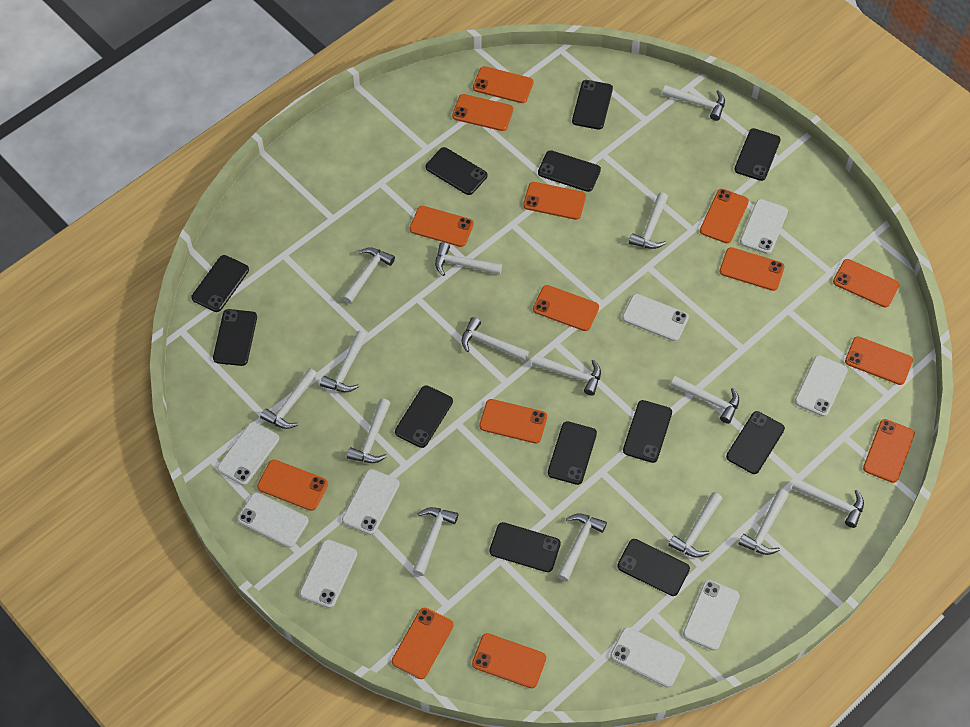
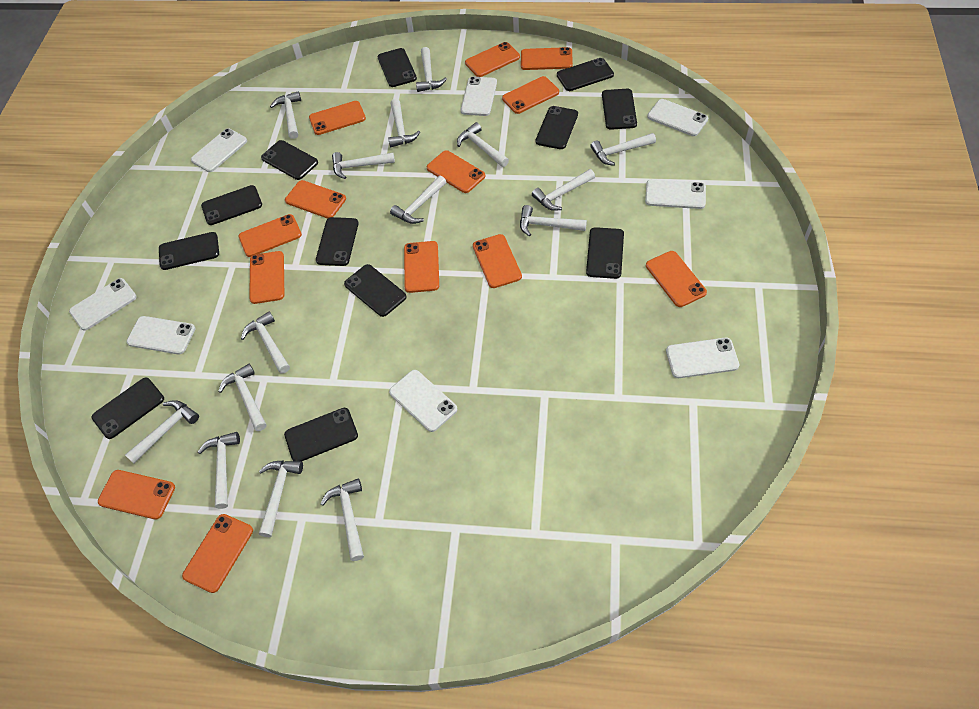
orange phone: [257,460,328,511] [392,608,454,679] [410,206,474,247] [452,94,513,131] [472,633,546,688] [473,66,534,103] [479,399,547,443] [523,182,586,220] [533,285,599,331] [700,189,749,243] [720,247,785,291] [833,259,900,307] [845,336,913,385] [863,419,915,483] = 14 -> [98,470,175,520] [182,514,253,593] [239,214,302,257] [249,251,284,304] [285,180,346,219] [309,101,366,135] [404,241,439,293] [427,150,485,193] [465,42,520,77] [473,234,522,288] [502,76,559,114] [521,47,573,70] [646,251,707,307] = 13
white phone: [217,422,279,485] [237,492,309,548] [300,539,357,608] [342,469,400,535] [610,627,685,687] [622,294,689,341] [683,580,740,650] [740,199,788,254] [795,355,848,417] = 9 -> [69,278,137,331] [126,316,196,354] [191,128,247,172] [389,370,458,432] [461,76,497,116] [645,179,706,209] [647,99,708,136] [666,338,739,378] = 8

